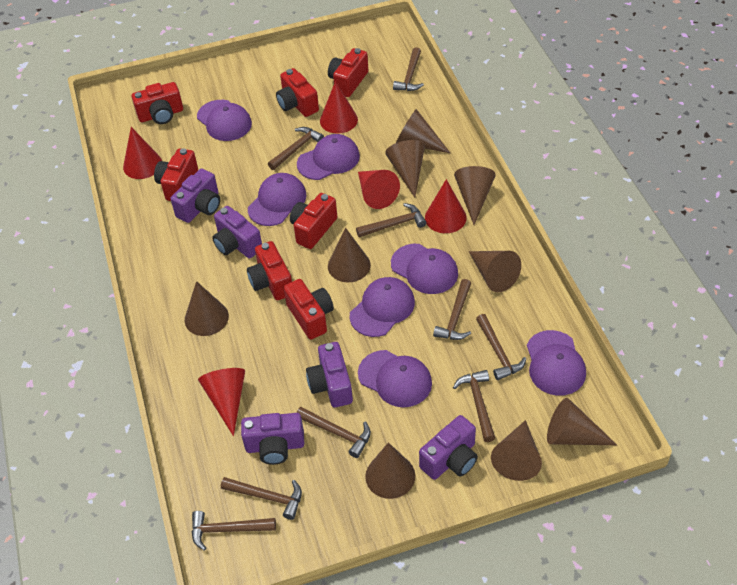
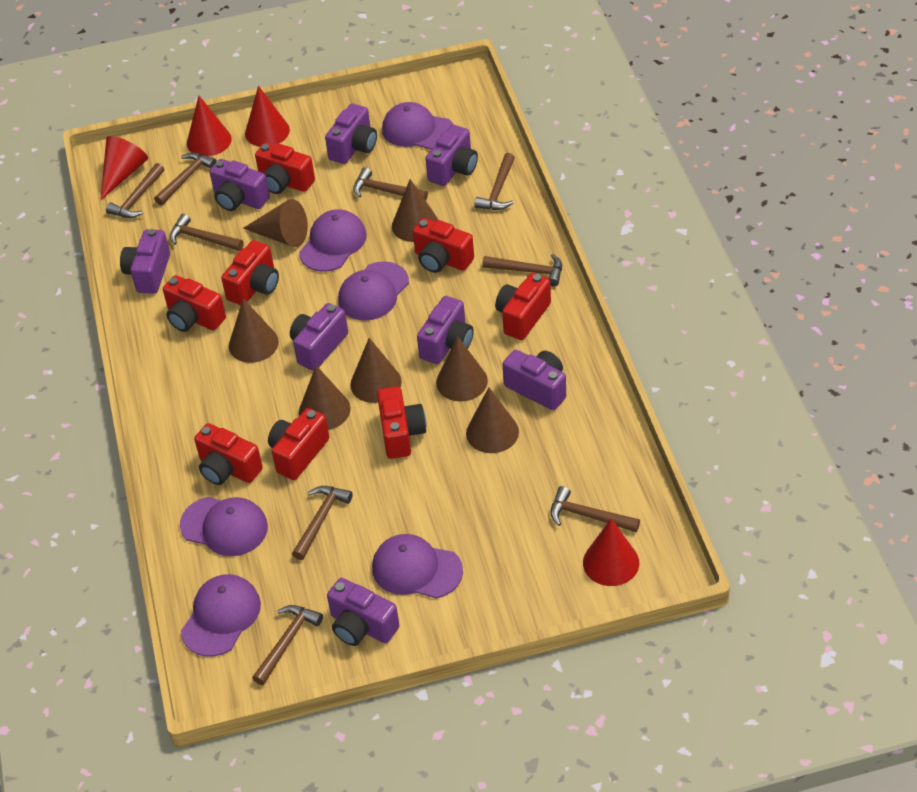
brown cone: [185,281,229,336] [328,228,371,282] [365,442,415,499] [385,140,425,198] [396,109,450,153] [454,166,496,225] [469,251,521,292] [491,420,542,481] [547,398,617,445] = 9 -> [229,298,279,363] [243,199,308,247] [299,365,350,430] [350,338,402,403] [392,179,438,242] [436,336,488,402] [466,388,519,453] = 7
purple camera: [171,168,220,223] [212,206,262,258] [241,413,304,465] [306,342,353,408] [419,415,478,480] = 5 -> [120,229,170,294] [210,159,270,211] [290,303,348,371] [325,104,377,164] [327,578,400,646] [417,296,474,364] [426,125,478,186] [503,350,566,410] = 8
purple cap: [197,100,252,141] [248,173,307,226] [297,134,360,180] [350,277,415,337] [358,350,432,407] [391,244,458,294] [527,330,586,396] = 7 -> [180,497,268,556] [181,574,261,657] [299,209,367,271] [338,261,409,321] [372,534,463,598] [382,102,454,149] = 6
red camera: [132,82,183,124] [154,148,198,201] [247,241,292,300] [276,68,319,117] [284,279,334,340] [290,193,337,249] [328,48,368,97] = 7 -> [163,275,226,332] [194,423,263,485] [221,240,279,305] [255,142,315,194] [268,408,329,480] [377,386,427,459] [413,218,474,273] [495,273,551,340] = 8
red cone: [123,127,162,179] [198,368,245,436] [320,81,358,134] [358,170,400,209] [425,179,467,233] = 5 -> [101,136,148,200] [187,96,232,156] [245,86,290,147] [583,519,639,586] = 4

